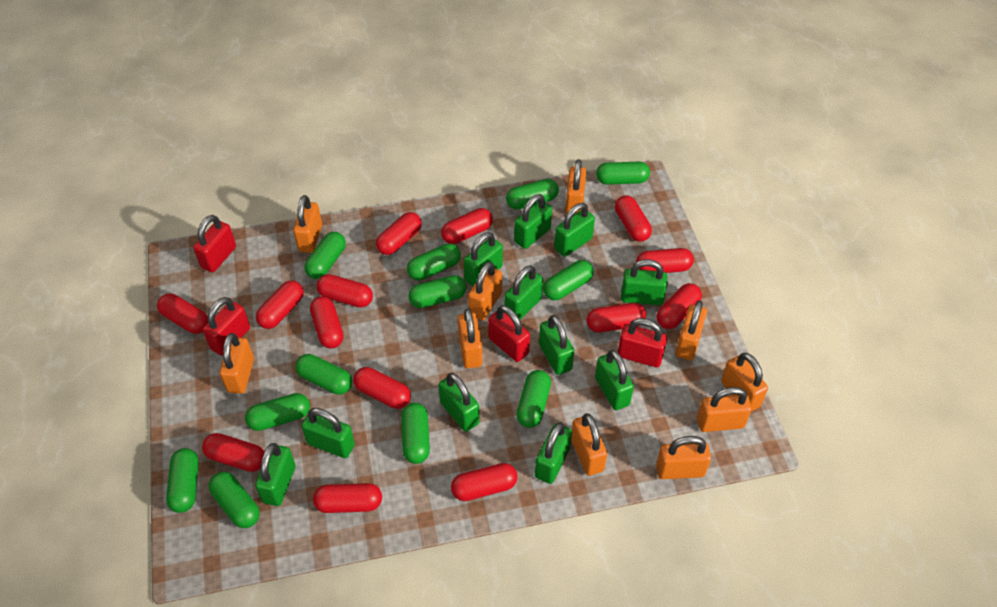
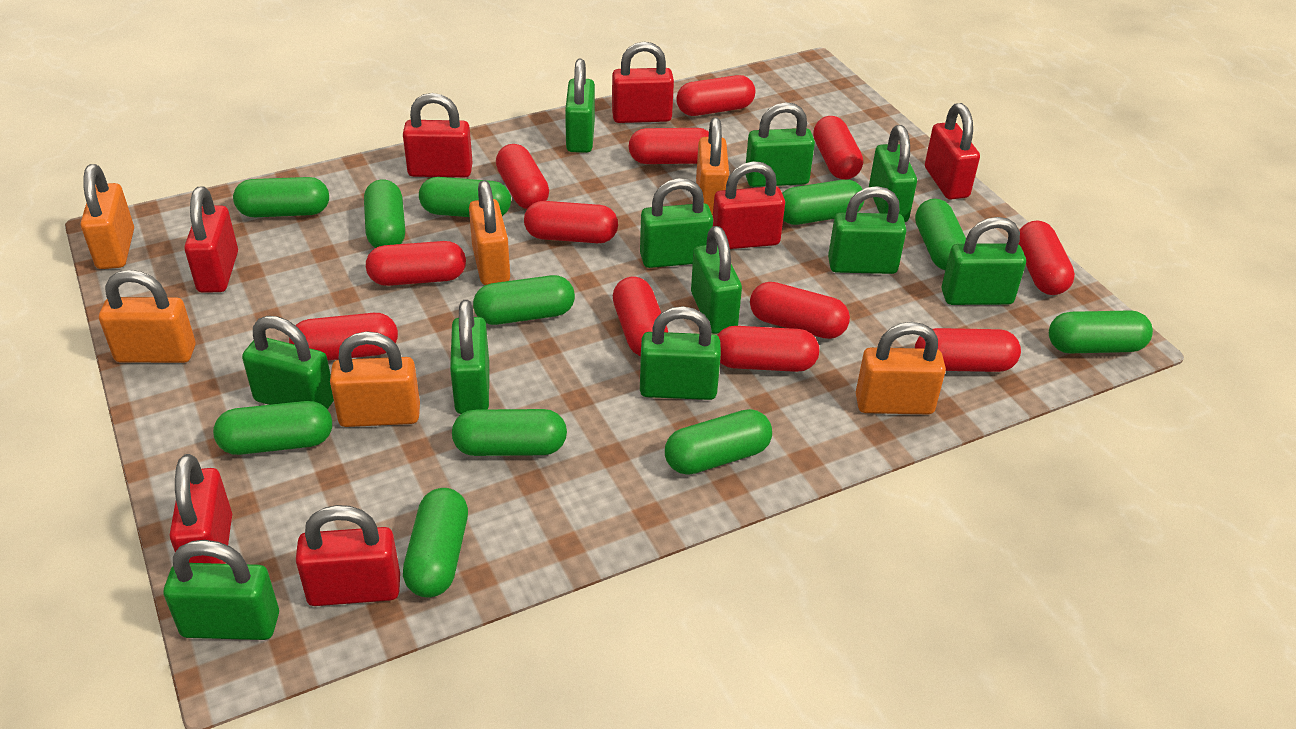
green capsule: [166,448,199,513] [209,472,260,528] [245,393,310,431] [295,354,352,395] [304,232,346,279] [401,403,430,464] [407,244,461,281] [408,275,467,308] [506,179,559,209] [516,370,551,428] [543,260,594,300] [596,162,650,185] = 12 -> [213,401,332,455] [233,177,329,217] [364,179,405,248] [403,488,468,598] [419,177,511,217] [452,409,567,456] [473,275,575,325] [665,409,772,475] [782,179,864,225] [915,198,966,270] [1049,310,1153,353] = 11
orange padlock: [219,333,254,394] [293,195,322,253] [458,308,482,369] [468,262,502,320] [565,159,586,215] [571,413,607,476] [656,436,711,479] [676,300,707,360] [697,387,752,432] [721,353,768,412] = 10 -> [81,164,134,269] [99,270,195,363] [330,331,420,427] [469,181,510,285] [696,117,729,216] [856,322,946,414] = 6
red capsule: [157,294,208,334] [202,433,264,472] [256,280,304,329] [310,296,344,348] [313,483,382,513] [316,274,373,308] [353,367,411,409] [376,212,422,255] [441,208,493,244] [451,463,518,501] [586,303,646,332] [615,196,652,242] [636,248,694,273] [657,283,702,329] = 14 -> [289,313,398,361] [366,241,466,286] [496,144,549,209] [524,201,618,243] [613,277,668,356] [628,128,709,164] [676,75,755,116] [717,326,819,372] [750,282,850,339] [813,116,863,179] [915,328,1021,372] [1019,220,1075,295] = 12
red padlock: [193,215,236,272] [203,297,250,356] [488,305,530,362] [618,318,667,367] = 4 -> [170,454,232,564] [184,187,238,293] [296,505,400,606] [403,93,473,177] [612,42,674,123] [713,161,785,249] [925,103,980,200] = 7

